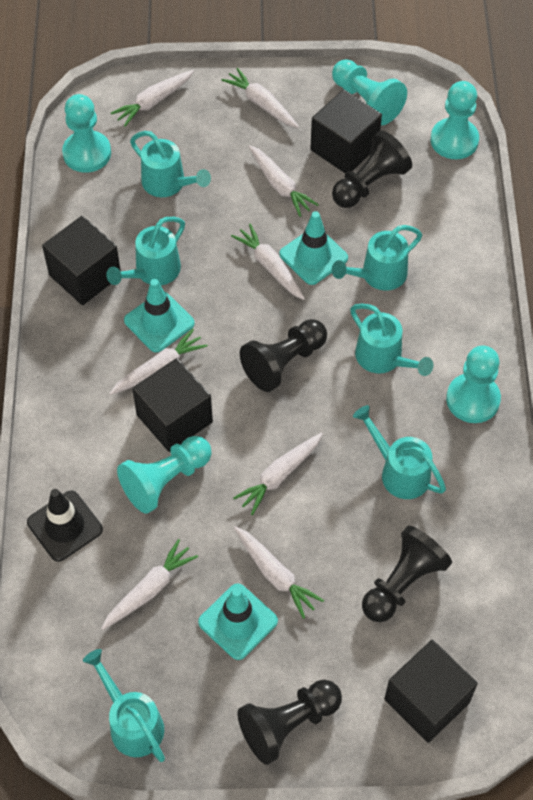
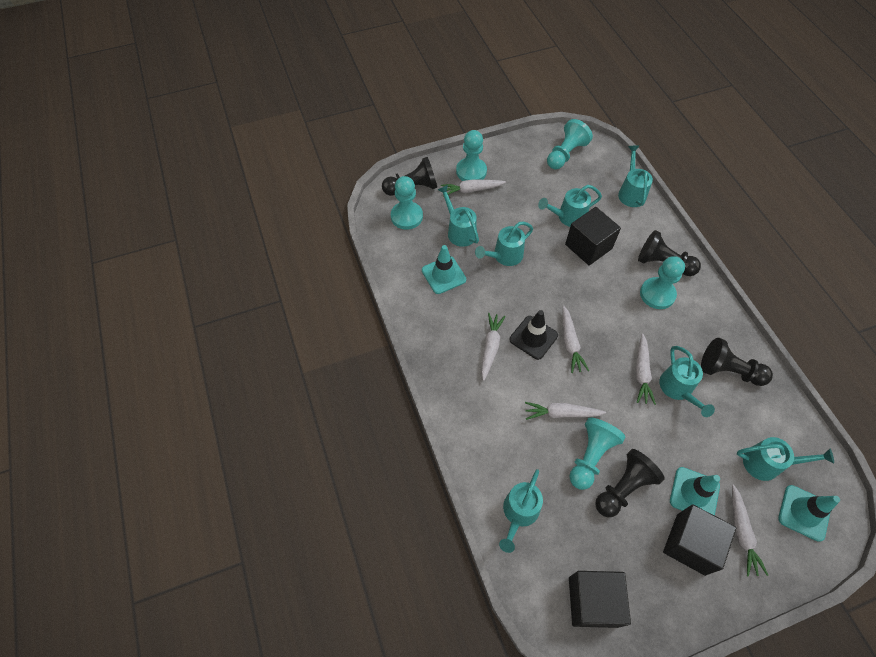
black cube: [42,216,121,305] [132,358,213,452] [310,89,382,174] [384,640,478,743] = 4 -> [565,207,621,266] [569,571,631,628] [663,504,736,576] = 3
turquoise watering can: [83,649,165,762] [106,217,185,285] [130,131,211,197] [332,225,422,291] [350,304,433,376] [353,405,446,499] = 6 -> [438,185,479,247] [475,222,533,266] [499,469,543,553] [538,185,602,227] [618,145,653,207] [659,346,715,417] [737,437,834,481] = 7
white carrot: [101,539,198,630] [109,329,208,395] [111,70,194,127] [222,68,299,128] [231,224,305,300] [233,433,323,515] [234,526,324,619] [249,145,319,217] = 8 -> [441,179,506,197] [481,313,506,381] [525,402,606,420] [563,306,589,373] [636,334,656,405] [732,484,768,577] = 6

